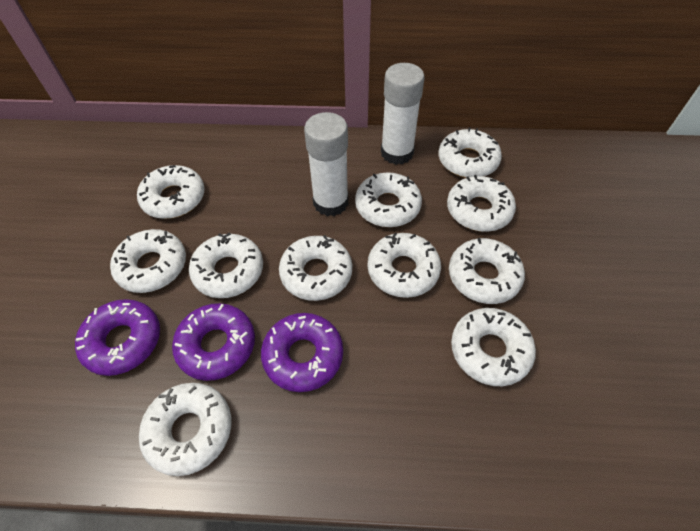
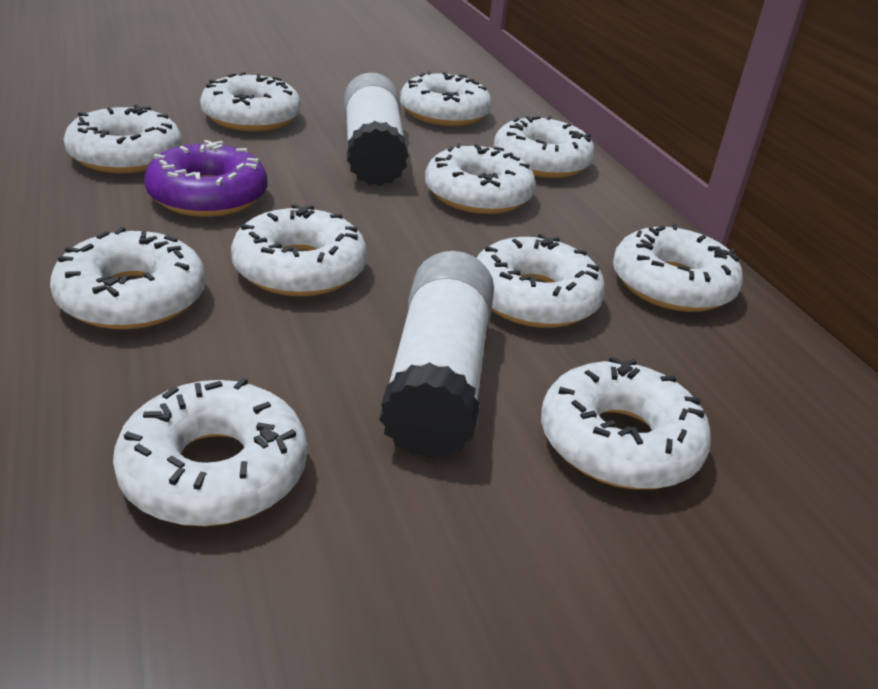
purple donut: [75,299,160,376] [172,303,255,381] [261,313,343,392] = 3 -> [144,140,267,217] = 1

